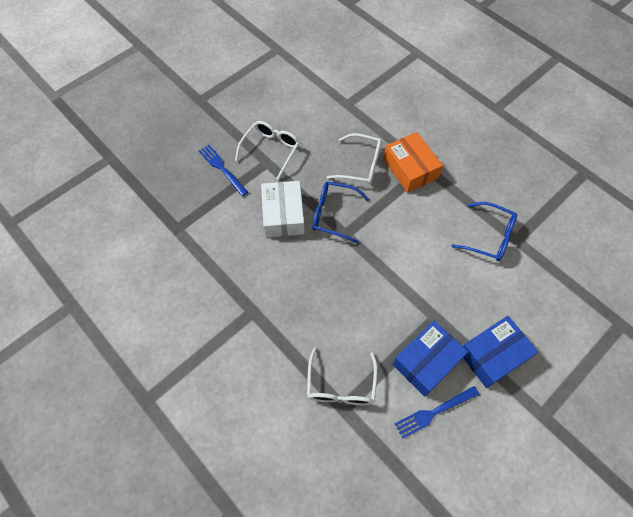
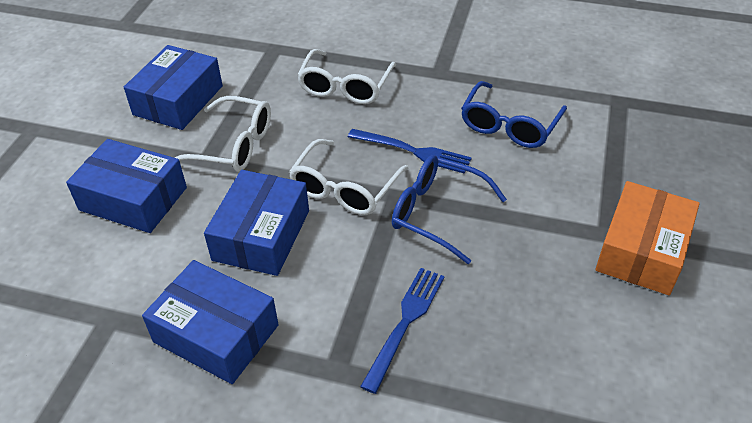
blue box: [392,321,468,397] [463,316,538,388] = 2 -> [66,139,187,233] [124,45,223,130] [142,260,279,384] [204,170,309,276] = 4
white box: [261,181,305,238] = 1 -> none = 0

